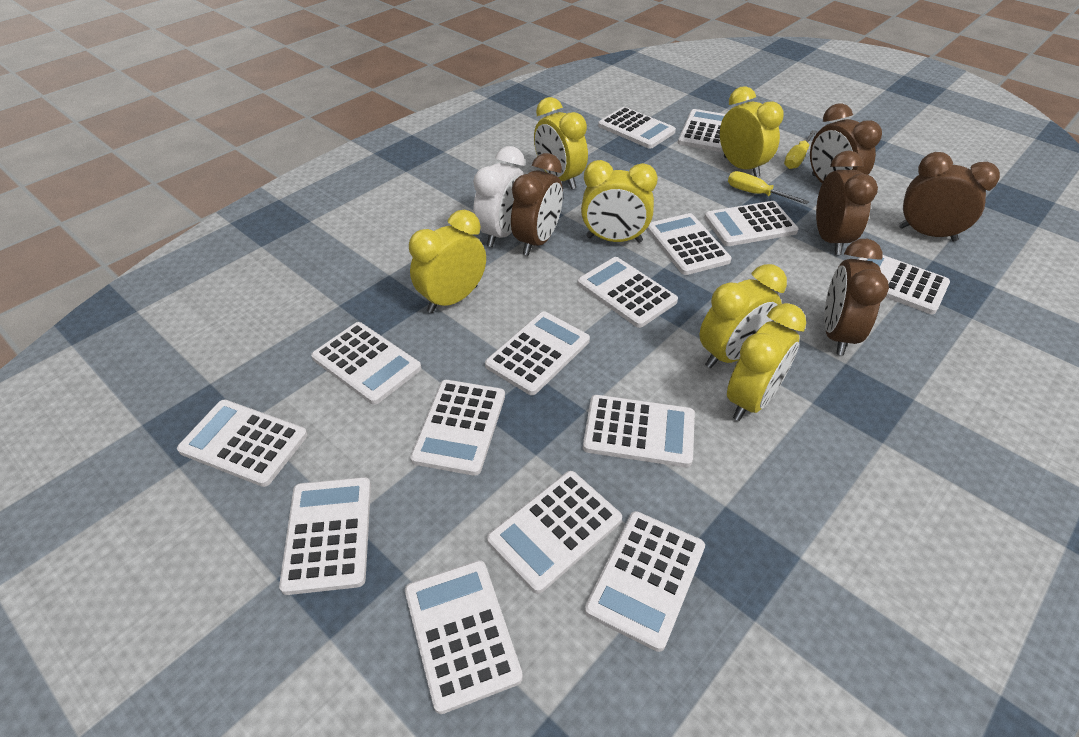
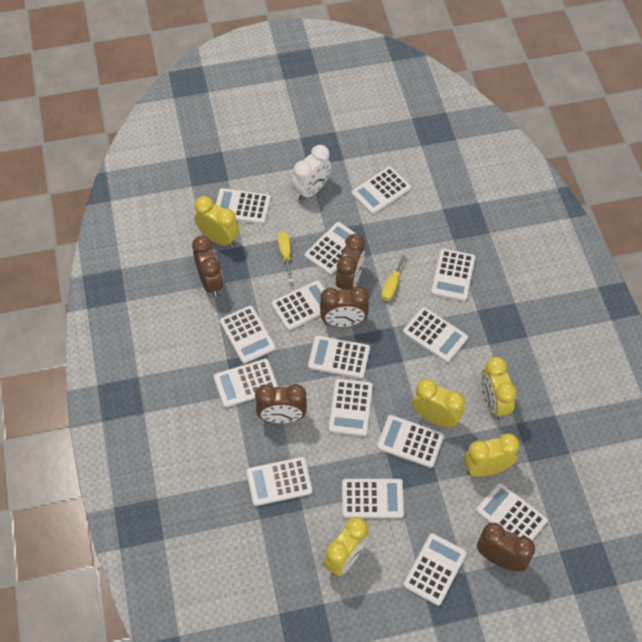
yellow clock: [409,210,486,313] [534,97,588,189] [581,160,658,243] [699,264,787,368] [720,86,783,177] [727,303,806,421] = 6 -> [194,196,239,248] [323,517,369,576] [413,379,465,428] [464,433,520,477] [481,357,517,420] = 5

